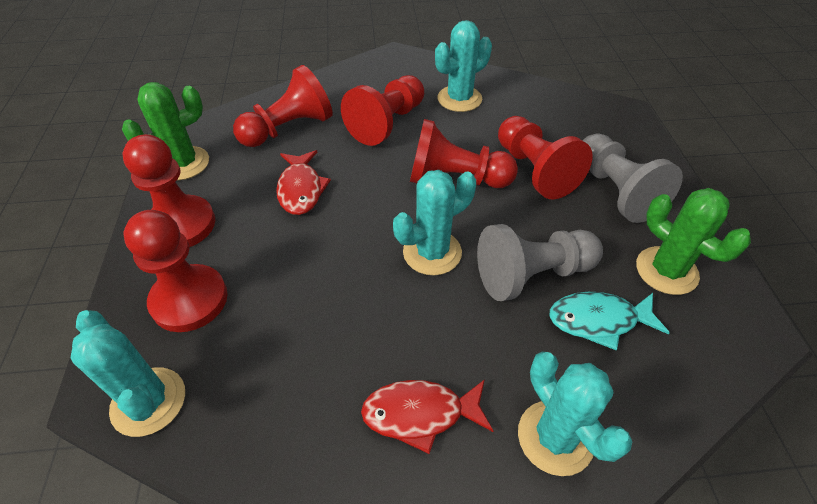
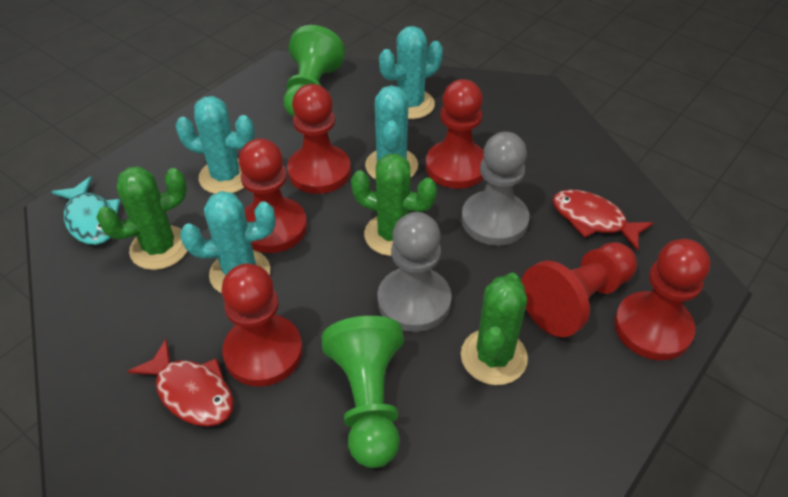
green cactus: [122,82,209,180] [636,188,751,295] = 2 -> [96,166,187,270] [351,154,437,256] [461,273,528,385] = 3
green pawn: none = 0 -> [284,25,345,117] [321,316,404,468] = 2

